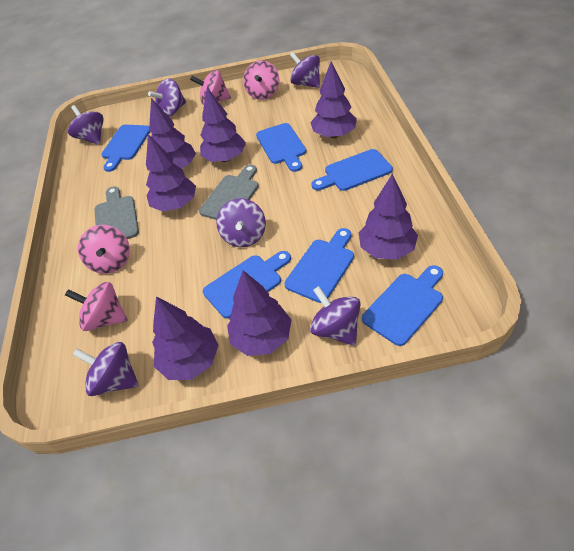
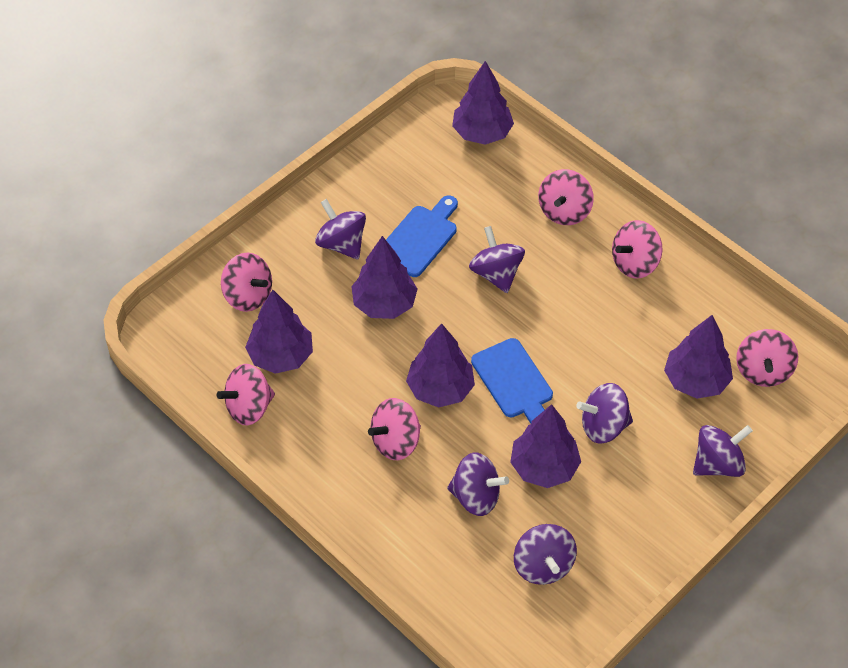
blue cutting board: [102,125,150,172] [203,251,291,318] [256,123,306,172] [284,228,354,303] [311,149,393,191] [362,265,443,346] = 6 -> [386,196,458,277] [471,338,553,423] = 2
grey cutting board: [94,186,139,239] [199,165,259,220] = 2 -> none = 0
pink spinning top: [65,282,128,331] [78,225,130,274] [190,70,231,105] [243,60,279,100] = 4 -> [217,364,275,425] [221,253,272,312] [368,398,421,460] [538,169,594,225] [612,220,663,279] [736,329,798,387] = 6
purple tree: [146,134,196,212] [149,98,196,168] [152,296,219,380] [200,87,246,162] [227,270,291,356] [310,61,357,138] [359,174,418,260] = 7 -> [245,290,313,374] [351,236,418,319] [406,323,475,407] [452,61,514,145] [510,404,581,488] [664,315,733,399] = 6

